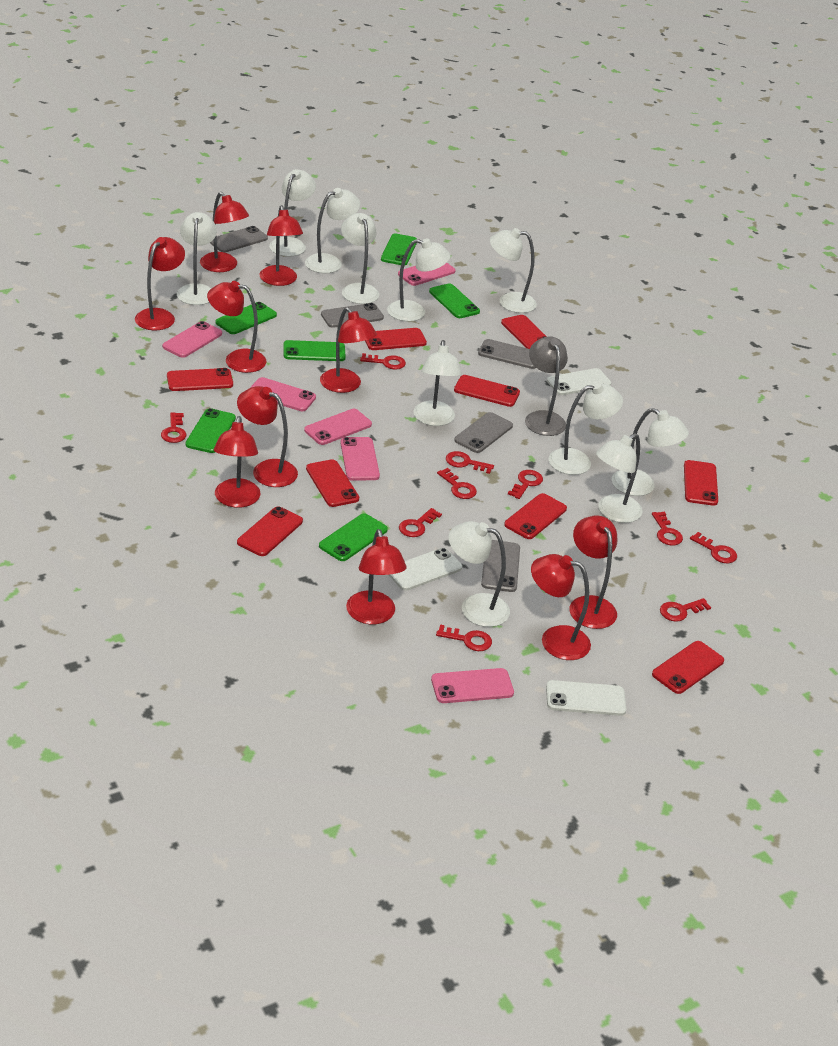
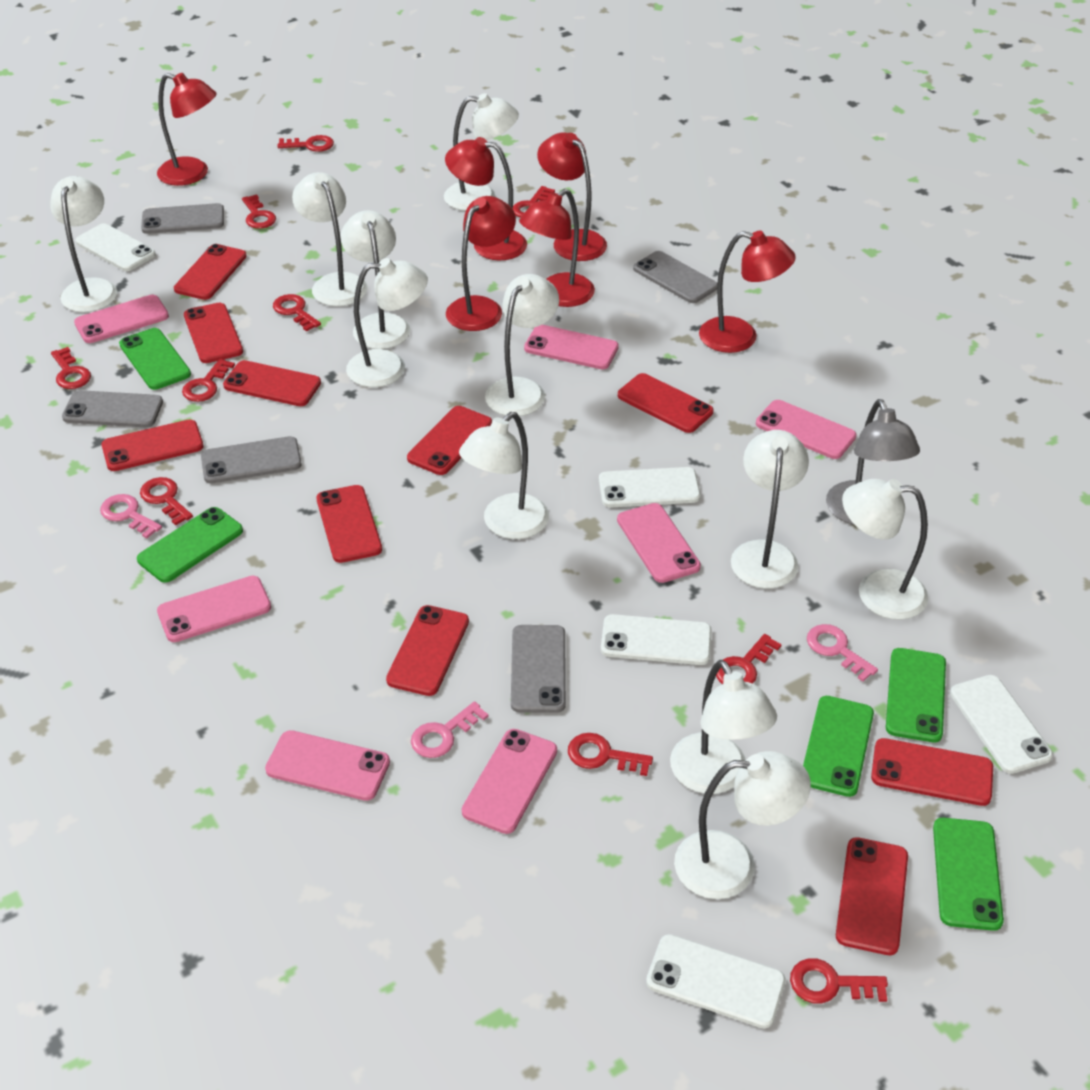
green phone: [185,408,236,453] [216,302,277,334] [283,340,346,361] [319,513,388,561] [381,234,417,265] [429,283,480,318] = 6 -> [119,328,191,390] [137,507,243,583] [803,696,874,797] [886,648,946,742] [933,818,1004,931] = 5
pink key: none = 0 -> [100,494,162,538] [411,701,488,758] [807,624,878,682] = 3
pink phone: [162,321,222,358] [250,377,316,411] [304,409,372,445] [340,437,380,481] [398,263,456,286] [431,668,514,703] = 6 -> [74,295,169,343] [157,576,271,642] [265,730,390,801] [462,729,557,834] [524,325,619,369] [617,503,701,583] [756,400,857,459] = 7
red lamp: [135,237,185,330] [200,192,249,272] [207,281,267,373] [214,416,260,508] [237,386,298,487] [260,205,303,286] [320,307,377,393] [346,529,407,624] [531,554,591,660] [570,516,617,629] = 10 -> [157,73,216,186] [445,137,527,261] [446,196,516,331] [519,189,595,307] [537,132,607,261] [699,231,796,353] = 6
red phone: [167,368,233,391] [237,506,303,556] [306,459,359,507] [365,328,427,350] [454,375,520,407] [501,315,547,349] [504,493,567,539] [652,641,724,694] [684,460,718,506] = 9 -> [102,419,204,471] [174,244,247,300] [184,303,243,363] [223,360,321,406] [316,485,382,563] [386,605,469,696] [407,406,492,475] [618,373,714,433] [836,837,908,955] [871,738,993,806] = 10
white phone: [389,548,462,591] [546,680,626,716] [547,368,611,395] = 3 -> [75,223,156,271] [599,467,701,507] [601,614,712,665] [646,934,786,1028] [950,675,1053,774] = 5

